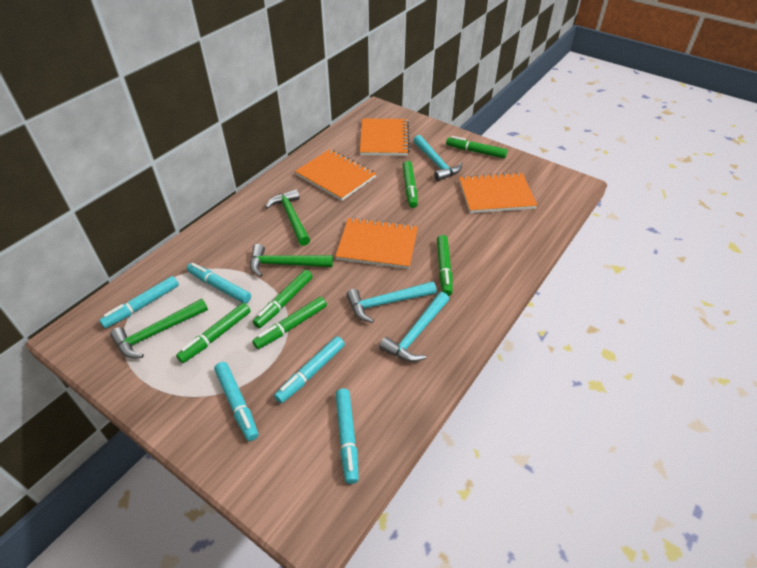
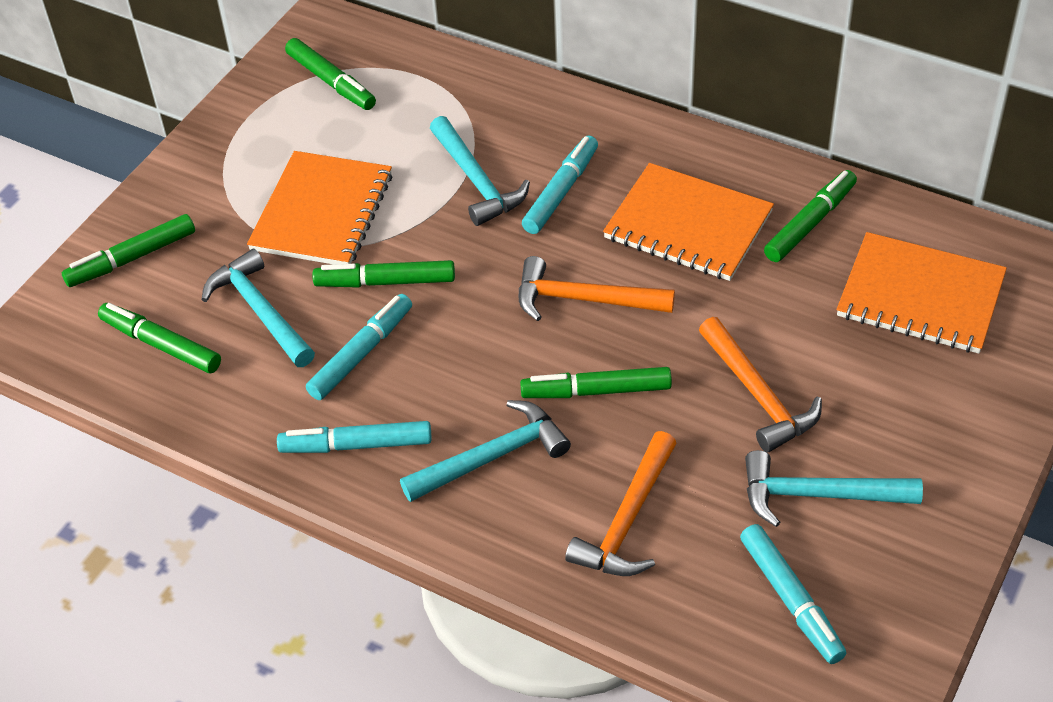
green hammer: [110,299,208,358] [250,244,333,277] [266,189,310,246] = 3 -> none = 0
orange hammer: none = 0 -> [519,256,675,321] [565,431,677,576] [699,317,822,452] = 3
orange notebook: [295,149,376,201] [335,217,418,269] [360,118,410,156] [459,172,537,213] = 4 -> [247,151,392,264] [603,163,774,281] [837,232,1007,354] = 3
turquoise hammer: [346,281,437,323] [379,292,449,362] [413,135,462,181] = 3 -> [201,249,315,367] [400,400,571,502] [430,116,530,226] [745,450,923,527] = 4
turquoise marker: [99,276,179,328] [187,263,251,304] [214,362,259,441] [274,336,345,403] [336,389,359,484] = 5 -> [277,421,432,453] [306,294,412,400] [522,135,598,234] [740,524,847,664] = 4

